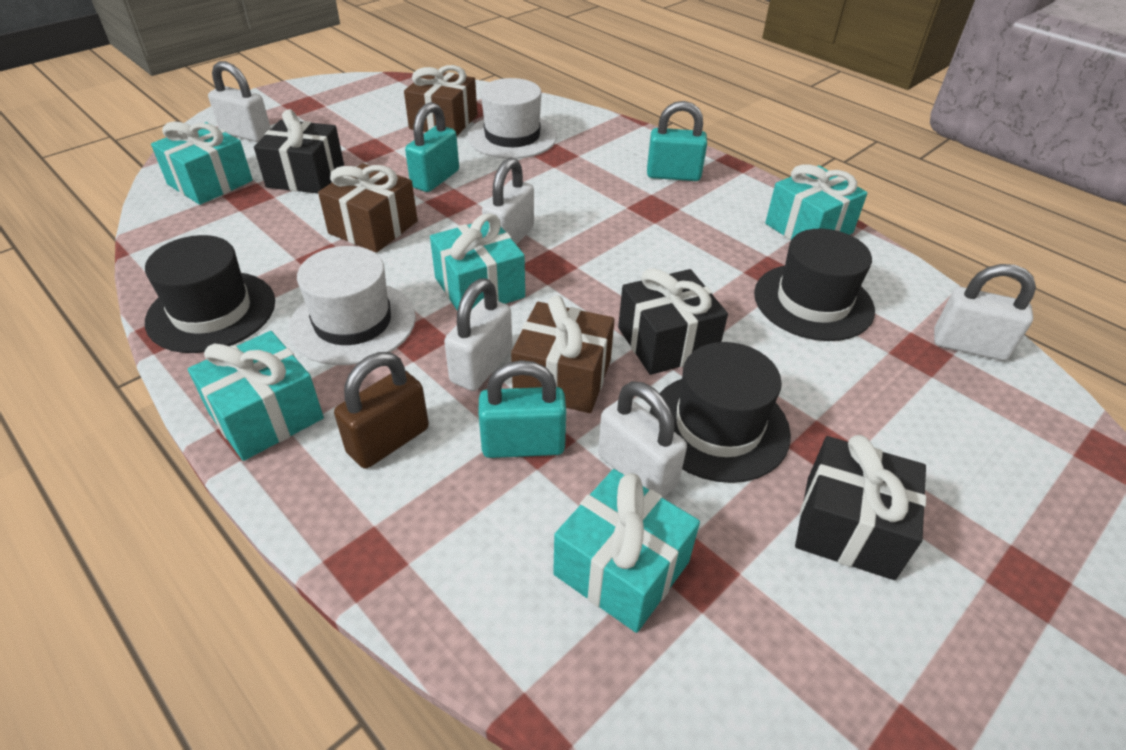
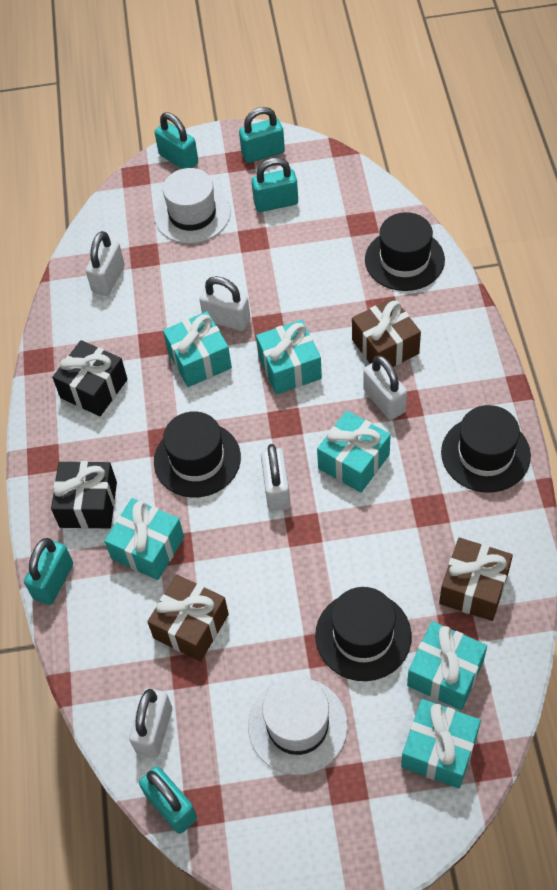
black gift: [254,109,344,193] [618,268,728,375] [795,435,926,580] = 3 -> [51,461,117,529] [52,340,128,416] = 2
black hat: [145,235,275,353] [649,342,791,483] [754,229,875,341] = 3 -> [154,411,241,498] [315,587,412,681] [365,212,445,291] [441,405,531,493] = 4
brown padlock: [334,352,429,469] = 1 -> none = 0
turquoise gift: [151,121,253,205] [188,331,324,461] [430,213,525,311] [553,469,700,633] [765,164,868,240] = 5 -> [104,498,184,580] [163,311,232,387] [256,320,322,394] [317,411,391,493] [401,699,481,789] [407,621,487,710] = 6
turquoise padlock: [405,102,459,192] [479,360,566,458] [647,101,707,181] = 3 -> [24,538,73,605] [139,766,197,834] [155,112,198,169] [239,107,285,163] [251,158,298,212] = 5

